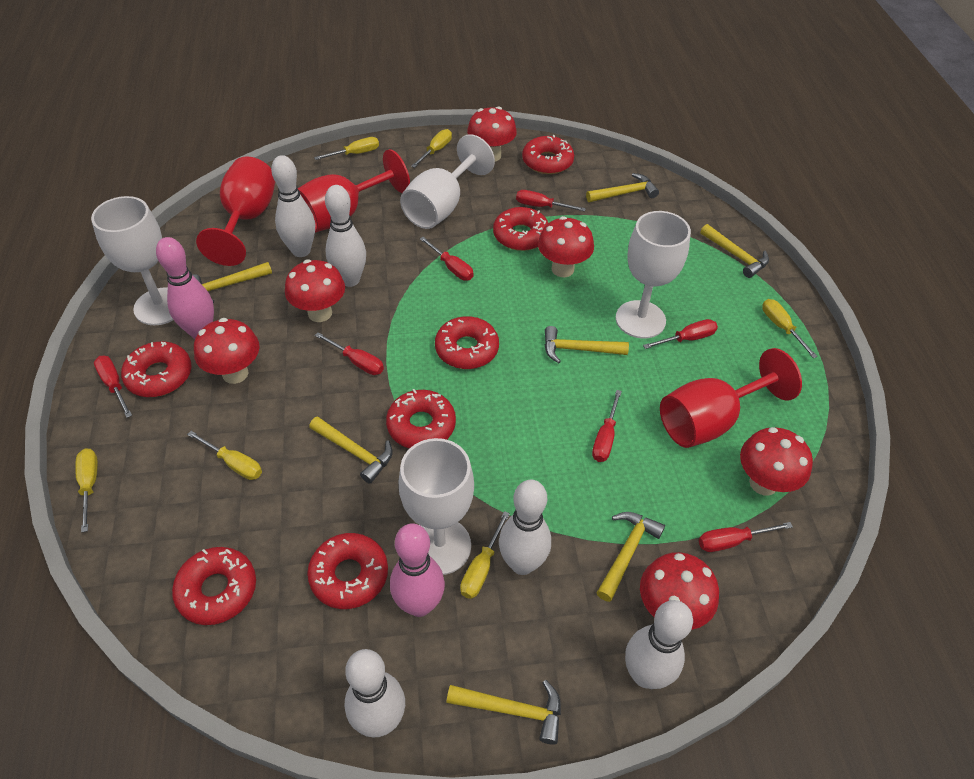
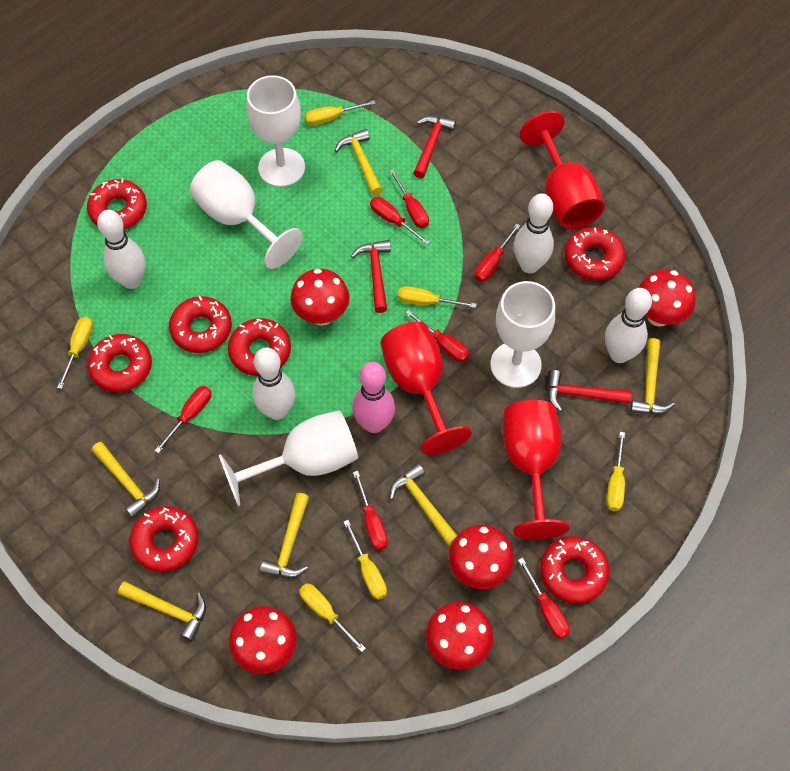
pink bowling pin: [156,237,214,339] [390,523,445,617] = 2 -> [352,362,395,433] = 1
red hammer: none = 0 -> [351,240,391,313] [413,116,456,179] [547,370,632,412] = 3
red mushroom: [194,318,260,384] [285,259,345,322] [467,106,517,162] [538,216,594,277] [640,552,719,630] [740,427,813,495] = 6 -> [229,606,297,674] [291,269,350,326] [426,602,493,670] [449,525,514,589] [638,270,696,327] = 5
white bowling pin: [271,155,315,257] [325,185,366,287] [345,649,405,738] [499,480,551,575] [625,600,693,689] = 5 -> [97,210,145,289] [252,347,295,420] [513,193,554,273] [605,288,652,363] = 4
yellow hammer: [193,262,272,303] [309,416,393,484] [446,680,561,745] [545,326,629,363] [586,173,659,202] [597,512,665,602] [700,224,769,278] = 7 -> [91,442,160,518] [118,581,206,642] [260,493,309,578] [335,129,383,196] [390,463,458,545] [630,338,675,414] = 6

